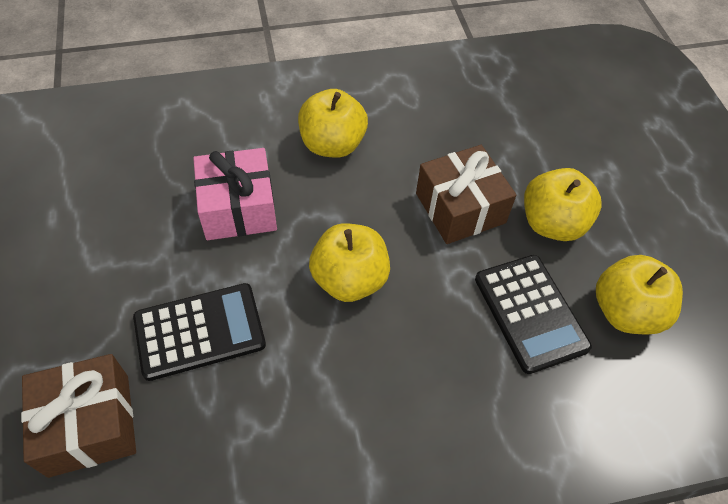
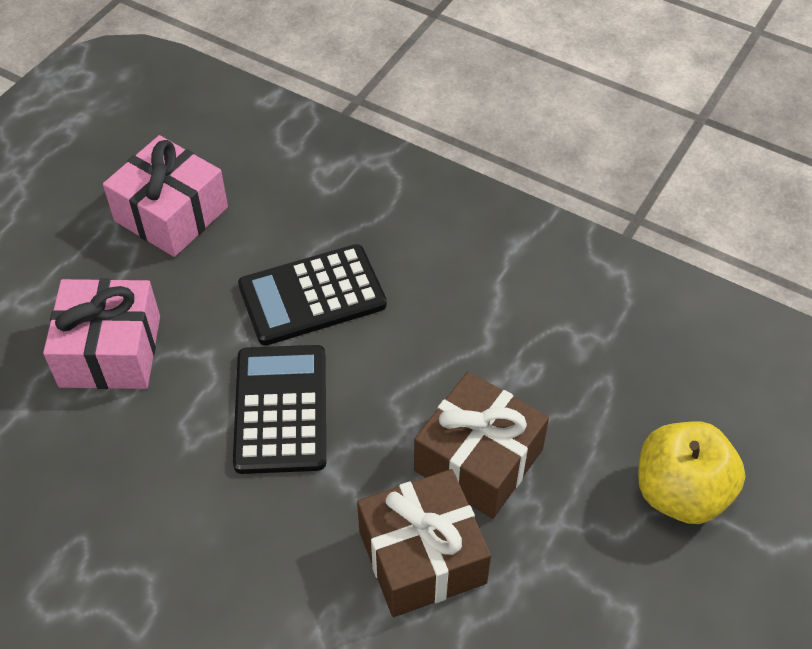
pink gift: [193,148,277,240] = 1 -> [43,278,160,389] [103,135,228,257] = 2
yellow apple: [298,89,368,158] [309,223,390,302] [524,168,601,241] [596,255,683,335] = 4 -> [638,421,745,524] = 1

